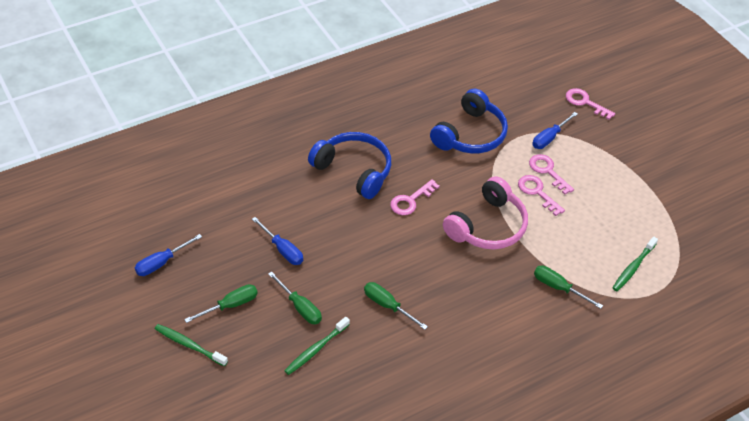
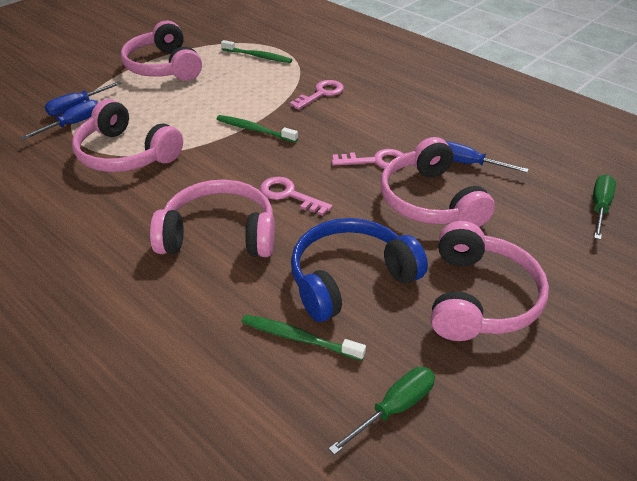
blue headphones: [308,132,391,199] [430,88,508,153] = 2 -> [291,218,428,322] = 1
green screwdriver: [184,284,258,323] [268,272,322,324] [364,282,428,330] [534,266,603,309] = 4 -> [329,367,435,455] [593,174,616,240] = 2
pink headphones: [443,177,528,249] = 1 -> [72,99,183,172] [120,21,202,81] [150,179,275,257] [380,137,495,227] [431,221,549,341] = 5
pink key: [390,179,440,215] [518,175,565,216] [529,154,574,195] [566,88,615,120] = 4 -> [260,177,333,216] [290,80,344,110] [332,149,403,168] = 3

